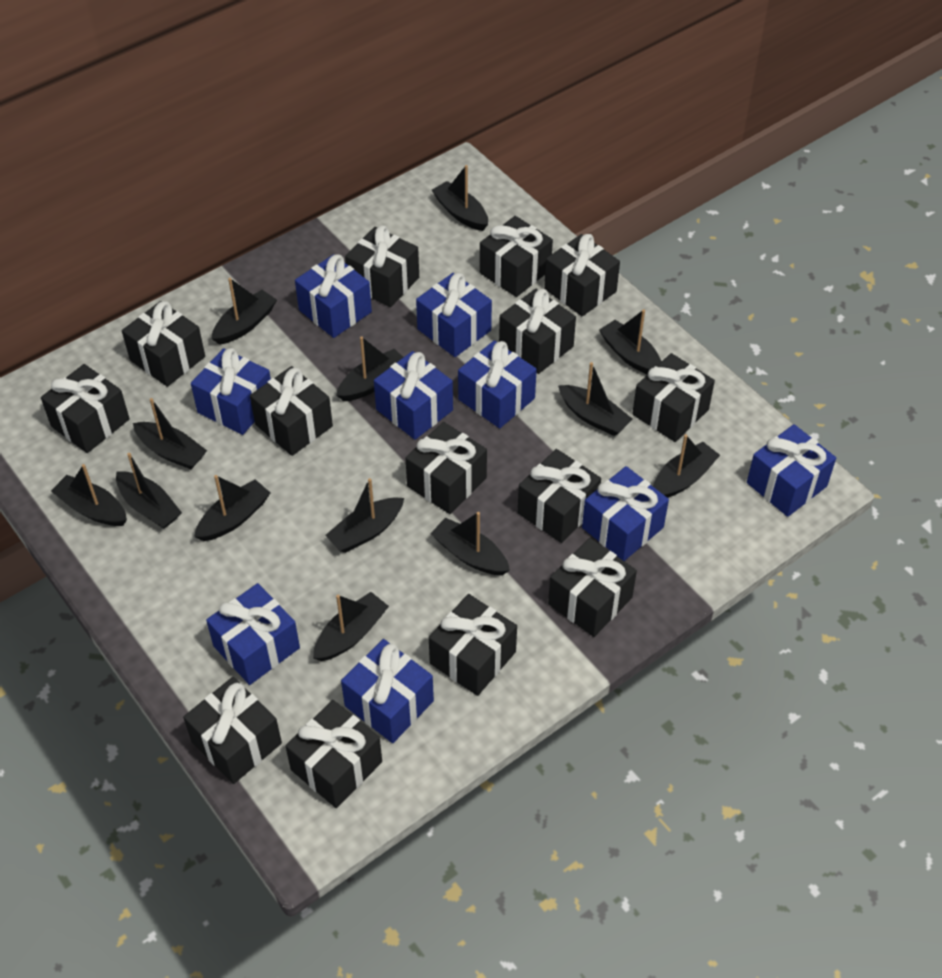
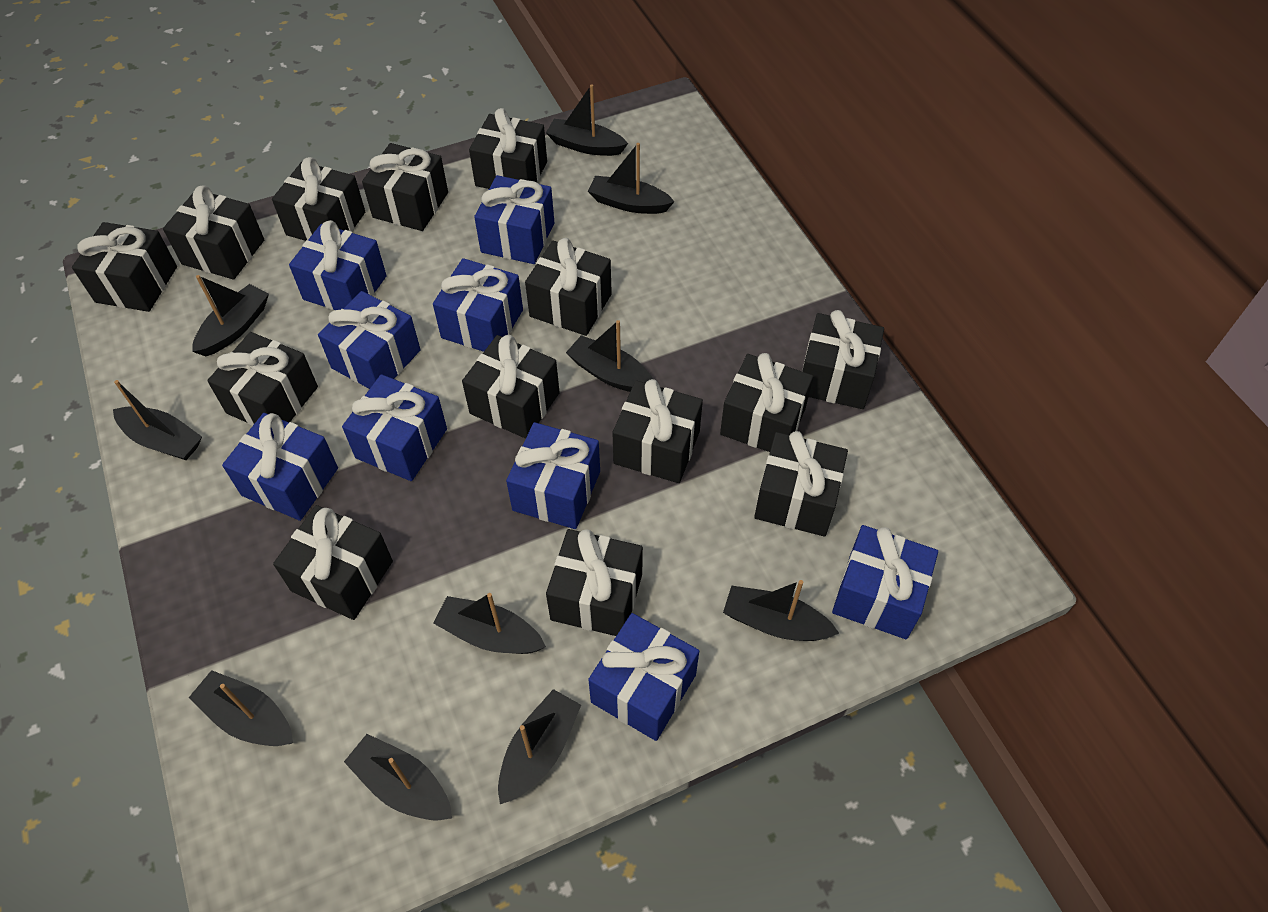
black boat: [51,464,127,526] [116,453,182,529] [133,398,207,469] [194,475,270,541] [212,278,277,345] [313,592,389,661] [325,478,404,553] [336,336,403,401] [430,512,510,575] [432,165,488,231] [558,362,632,436] [599,309,662,375] [653,434,720,498] = 13 -> [113,380,202,460] [189,670,293,746] [192,275,269,357] [344,734,452,821] [433,593,546,654] [498,689,581,804] [546,84,628,156] [566,320,653,392] [588,143,675,214] [723,580,839,641] = 10

